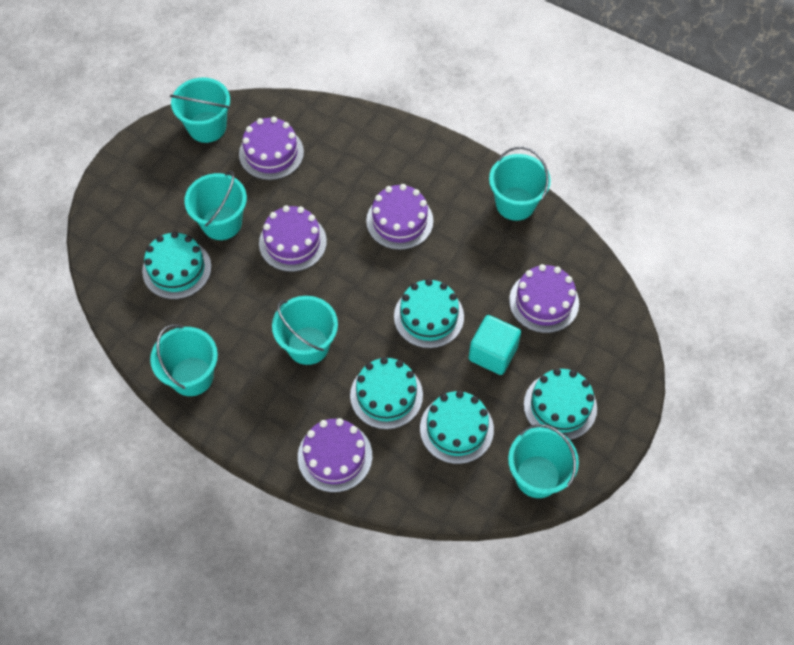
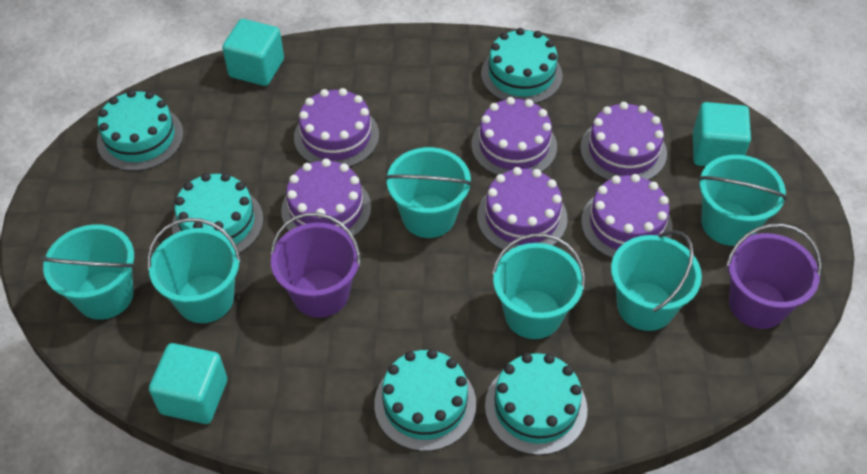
purple bucket: none = 0 -> [271,213,361,318] [726,223,822,329] = 2
purple cake: [239,117,304,180] [259,205,327,272] [298,418,372,493] [366,184,433,250] [509,264,579,333] = 5 -> [281,159,371,236] [294,88,379,167] [471,97,557,175] [477,167,568,252] [580,102,667,181] [581,174,673,259] = 6
turquoise cube: [469,315,521,375] = 1 -> [149,343,227,424] [222,19,284,86] [693,102,751,166] = 3

